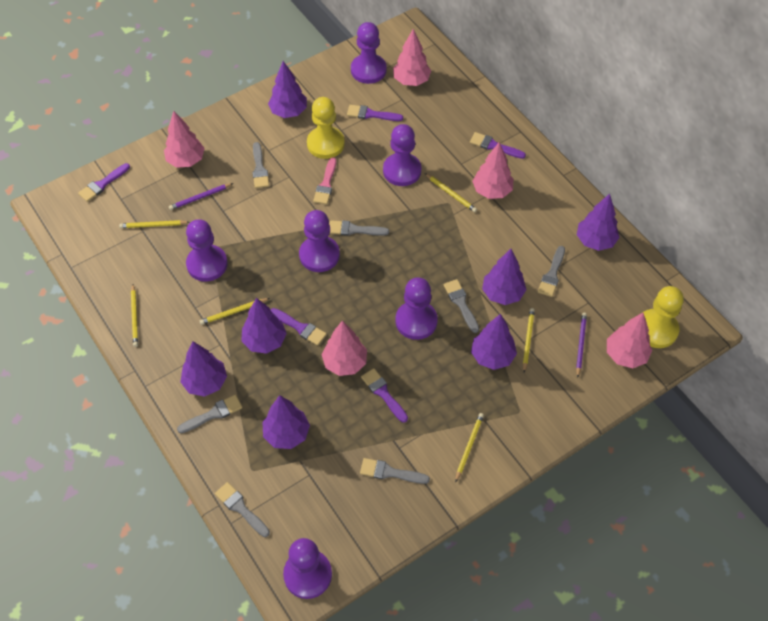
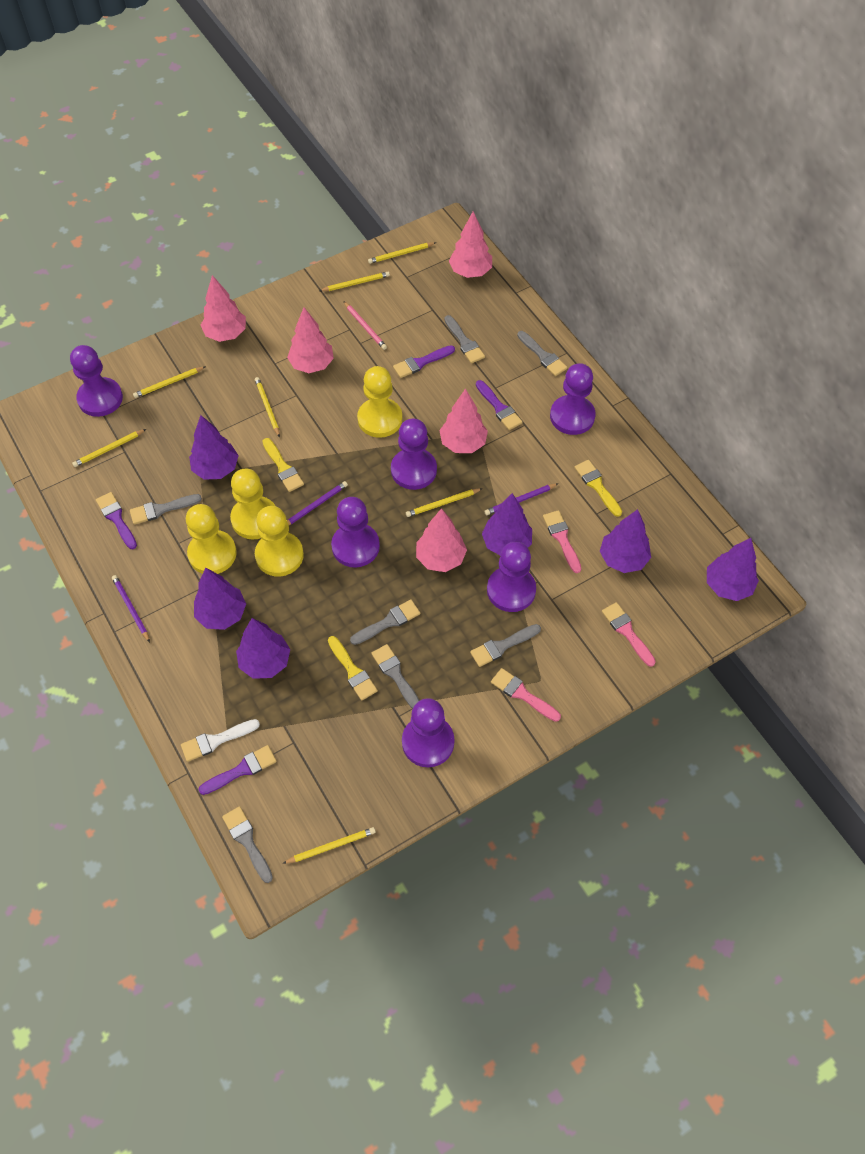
pink brush: [313,157,336,205] = 1 -> [491,668,561,722] [543,510,581,573] [602,602,656,667] = 3
pink pencil: none = 0 -> [344,302,387,350] = 1
purple brush: [78,163,130,202] [270,308,327,346] [347,105,403,121] [361,368,408,423] [470,132,526,159] = 5 -> [96,492,137,549] [198,745,277,795] [393,345,455,378] [476,380,523,430] = 4
purple pencil: [169,183,233,210] [576,313,587,377] = 2 -> [112,575,150,642] [287,481,348,525] [484,483,559,515] = 3
purple tree: [180,341,227,397] [241,298,287,354] [262,395,310,449] [268,61,307,118] [471,314,517,370] [482,249,527,305] [577,194,620,251] = 7 -> [189,415,239,480] [194,568,246,630] [236,618,290,679] [482,493,532,555] [600,509,651,573] [707,538,759,601] = 6
white brush: none = 0 -> [181,719,260,762] = 1
yellow brush: none = 0 -> [262,438,304,492] [328,636,378,701] [574,460,622,517] = 3
yellow pawn: [307,97,345,159] [643,286,684,348] = 2 -> [186,504,237,574] [230,469,275,539] [255,506,304,576] [357,366,402,438] = 4
yellow pencil: [119,220,189,228] [131,284,138,347] [200,298,270,325] [425,173,477,212] [455,413,484,482] [523,308,535,372] = 6 -> [72,429,146,467] [133,367,205,398] [255,377,280,437] [282,827,376,864] [320,272,390,291] [368,242,436,264] [406,488,483,517] = 7

